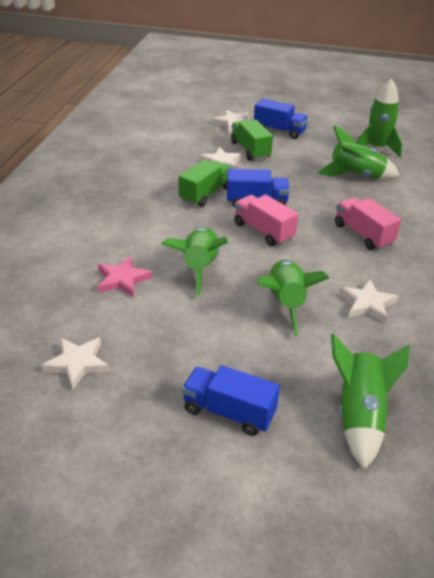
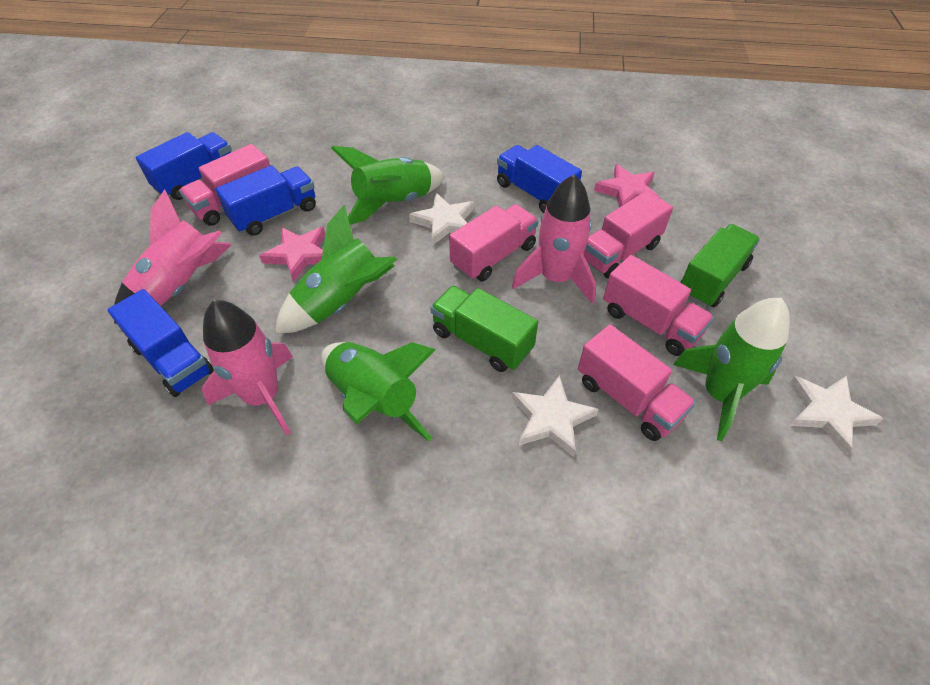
blue truck: [182,365,280,436] [227,169,290,207] [254,98,308,139] = 3 -> [108,289,214,397] [136,132,232,200] [216,165,316,236] [497,145,582,213] = 4
green rocket: [161,227,228,296] [257,260,329,336] [317,126,400,179] [331,333,410,470] [356,78,402,157] = 5 -> [275,205,397,333] [321,342,436,441] [331,146,445,225] [673,298,790,441] = 4
pink rocket: none = 0 -> [114,189,232,324] [202,300,293,435] [512,174,596,303] = 3
pink star: [98,256,153,297] = 1 -> [259,227,325,282] [594,164,661,207] = 2
pink truck: [234,194,298,246] [335,197,401,250] = 2 -> [179,144,270,226] [449,204,539,281] [578,324,696,441] [583,191,673,279] [603,255,714,356] = 5
white star: [41,338,110,390] [199,147,242,169] [213,110,249,133] [339,279,399,324] = 4 -> [409,193,474,245] [512,375,599,457] [789,375,884,454] = 3

